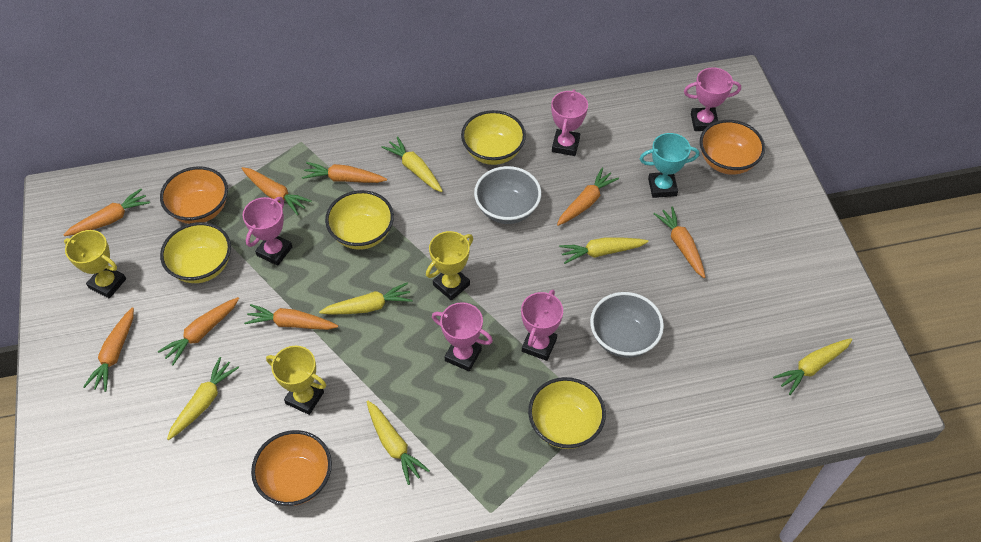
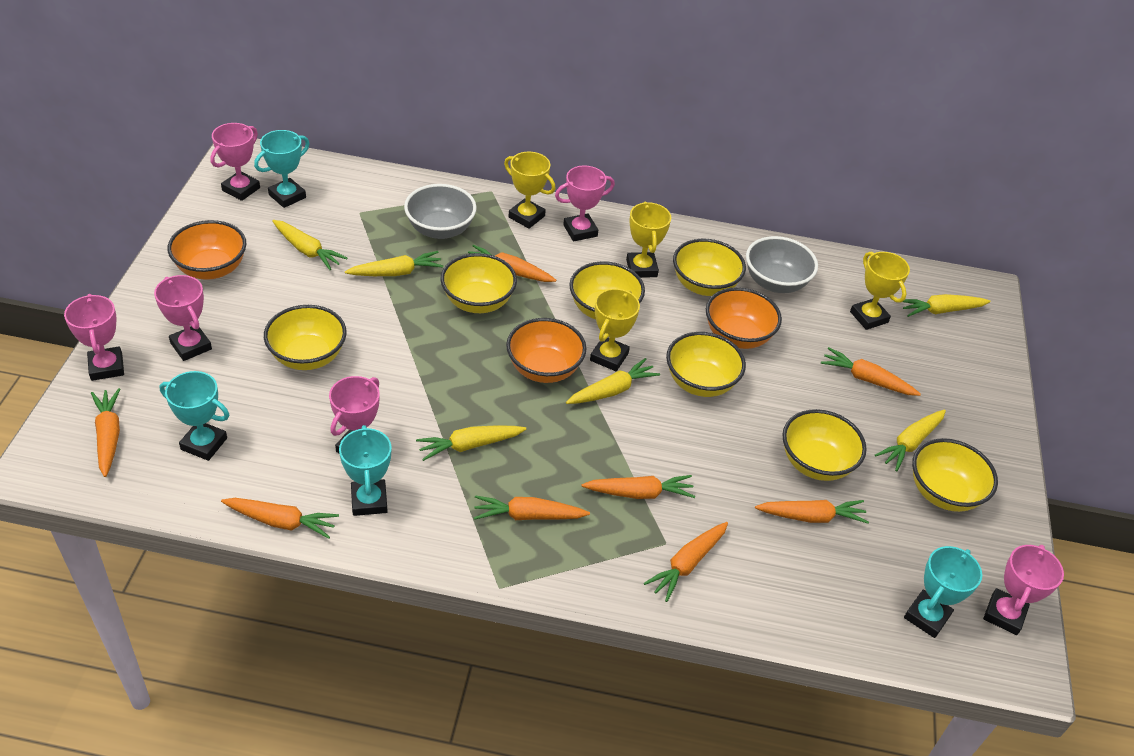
pink trophy: [243,197,292,266] [432,302,493,371] [521,290,563,361] [551,89,588,156] [684,67,741,131] = 5 -> [64,294,124,381] [154,275,212,361] [210,123,260,201] [329,376,380,454] [555,165,615,241] [983,545,1064,635] = 6
turquoise trophy: [640,133,699,198] = 1 -> [160,371,229,461] [254,130,310,208] [339,425,391,516] [904,546,982,638] = 4
yellow bowl: [160,222,231,283] [325,190,394,250] [461,110,526,165] [528,377,606,449] = 4 -> [264,305,347,370] [440,253,517,313] [569,261,645,319] [666,332,746,397] [673,239,746,296] [782,409,867,481] [912,438,998,512] = 7
yellow trophy: [64,230,126,298] [266,346,326,415] [426,231,473,301] = 3 -> [504,152,556,229] [590,289,640,371] [626,202,671,278] [850,252,910,330] = 4

